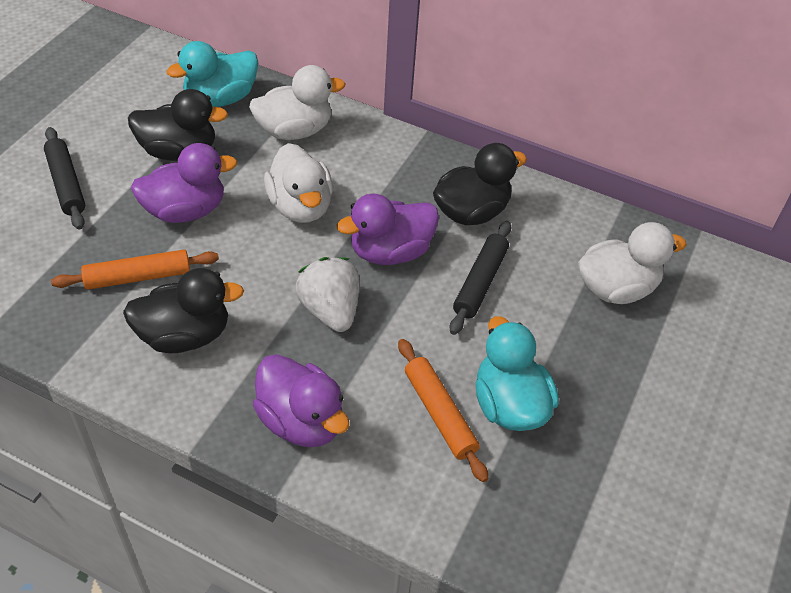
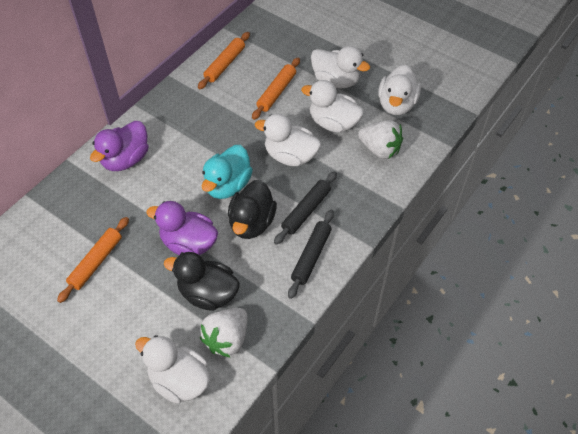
black duck: [123,268,244,353] [128,89,228,161] [433,143,527,225] = 3 -> [164,252,240,311] [228,180,277,239] = 2
orange rolling pin: [51,250,219,290] [398,339,488,482] = 2 -> [57,217,129,303] [198,32,250,89] [252,58,300,120] = 3
purple duck: [131,143,238,223] [253,354,349,447] [337,194,439,265] = 3 -> [90,121,149,171] [146,201,218,255] = 2
turquoise duck: [167,41,258,107] [475,316,559,431] = 2 -> [202,145,253,199] = 1
white duck: [249,65,346,140] [264,143,333,223] [578,222,686,304] = 3 -> [135,335,210,404] [255,114,321,166] [301,80,364,132] [311,46,370,88] [378,65,421,115] = 5
white strawberry: [295,257,359,332] = 1 -> [200,308,247,358] [358,120,403,159] = 2

